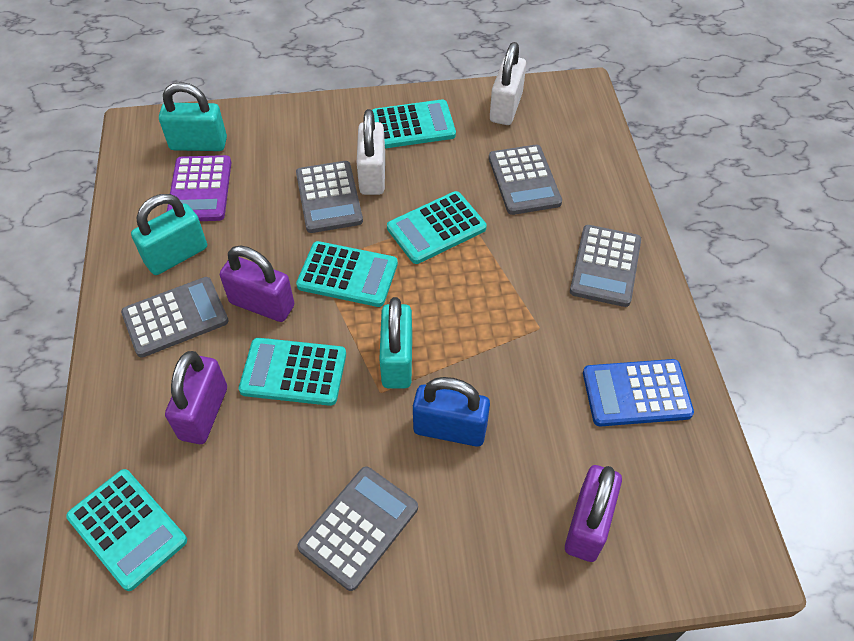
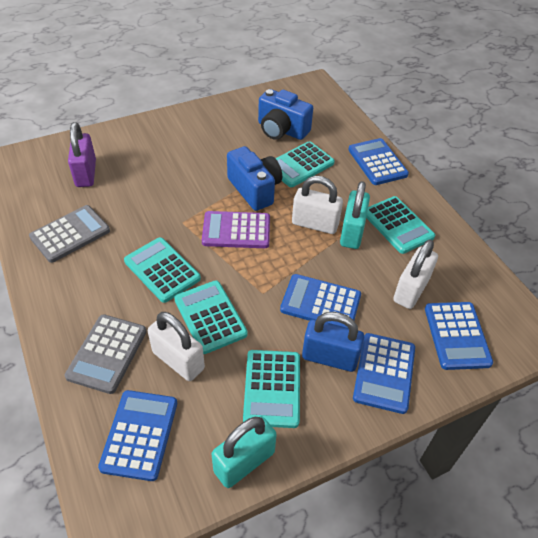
blue calculator: [583,359,694,426] = 1 -> [98,390,177,481] [280,274,361,328] [348,138,409,185] [353,333,415,414] [425,302,493,370] = 5
blue camera: none = 0 -> [227,146,282,211] [258,89,313,140] = 2
grey calculator: [121,277,229,358] [296,161,363,233] [297,466,418,591] [489,145,562,215] [570,225,641,307] = 5 -> [29,205,110,263] [65,314,147,394] = 2
purple padlock: [165,351,227,444] [220,246,294,322] [565,465,622,562] = 3 -> [68,122,96,187] = 1
turquoise padlock: [131,194,207,275] [159,82,227,151] [379,297,412,388] = 3 -> [211,416,277,488] [340,181,370,249] = 2
white padlock: [357,109,385,195] [490,42,526,125] = 2 -> [148,312,205,381] [292,176,343,234] [393,240,438,309] = 3

